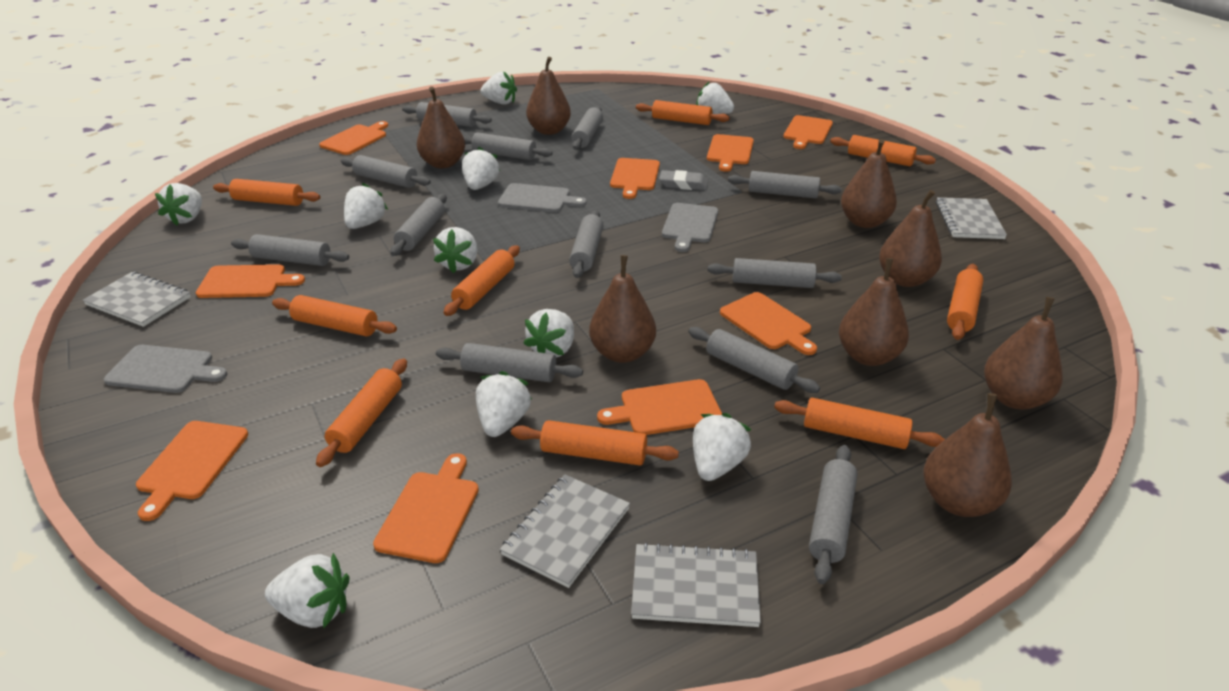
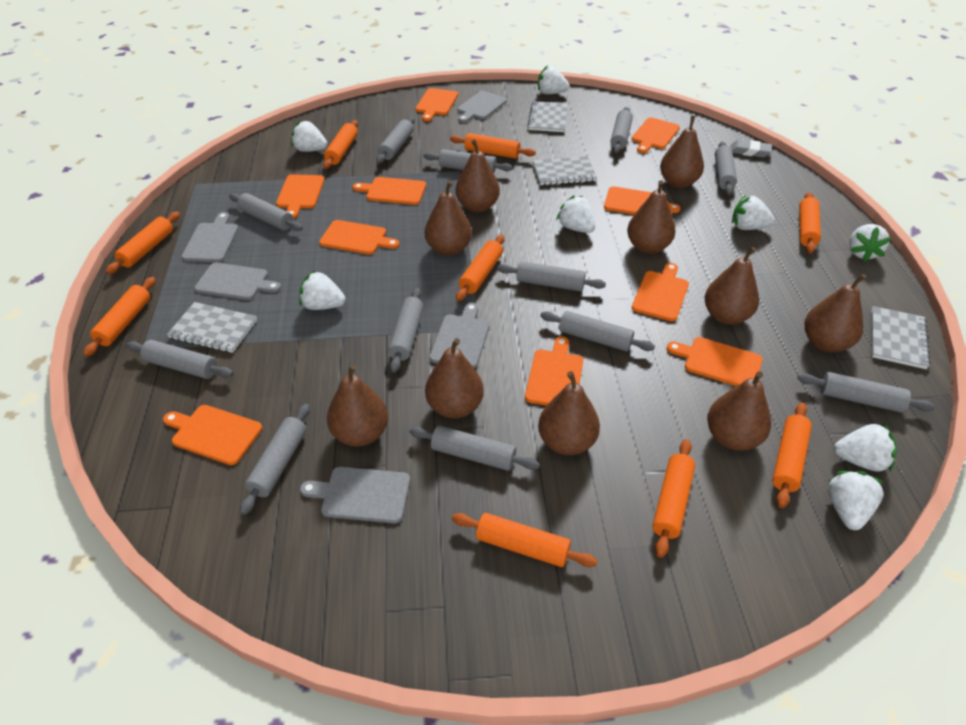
brown pear: [417,87,465,168] [526,57,571,135] [589,255,656,363] [839,258,909,366] [841,139,897,228] [879,190,942,287] [923,393,1012,517] [984,297,1063,409] = 8 -> [327,364,388,447] [425,181,472,256] [425,338,484,418] [456,139,500,212] [538,371,600,455] [627,180,676,254] [660,116,704,188] [705,247,759,325] [707,371,771,451] [804,274,866,352] = 10
grey cutting board: [104,345,227,393] [498,183,587,212] [662,203,718,252] = 3 -> [181,212,238,262] [194,263,281,300] [300,467,410,524] [429,303,490,368] [457,91,507,123] = 5
orange cutting board: [136,421,248,521] [196,264,305,298] [319,121,388,155] [373,453,479,563] [597,379,722,435] [610,158,660,199] [707,134,754,172] [720,292,817,355] [783,115,833,149] = 9 -> [163,405,262,465] [276,174,325,219] [319,220,399,254] [353,177,426,205] [416,88,458,121] [525,337,583,406] [604,186,680,215] [632,117,680,153] [632,263,689,321] [667,337,763,386] = 10
white strawberry: [155,183,202,226] [265,553,350,629] [344,183,388,229] [433,227,477,274] [462,147,500,190] [476,371,532,437] [481,71,517,105] [523,309,574,357] [693,413,751,481] [696,81,734,114] = 10 -> [291,121,328,152] [299,271,346,310] [538,66,570,94] [556,195,595,233] [732,195,775,230] [828,471,884,530] [834,423,897,472] [849,224,891,262] = 8

